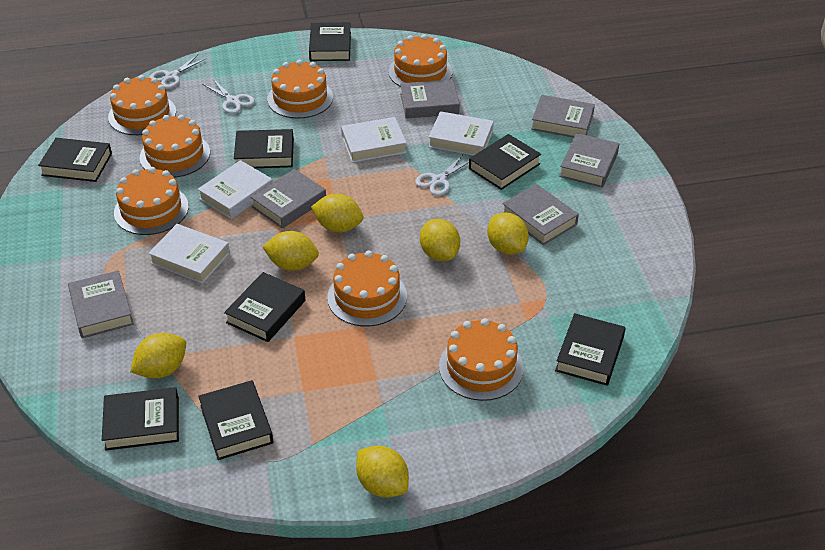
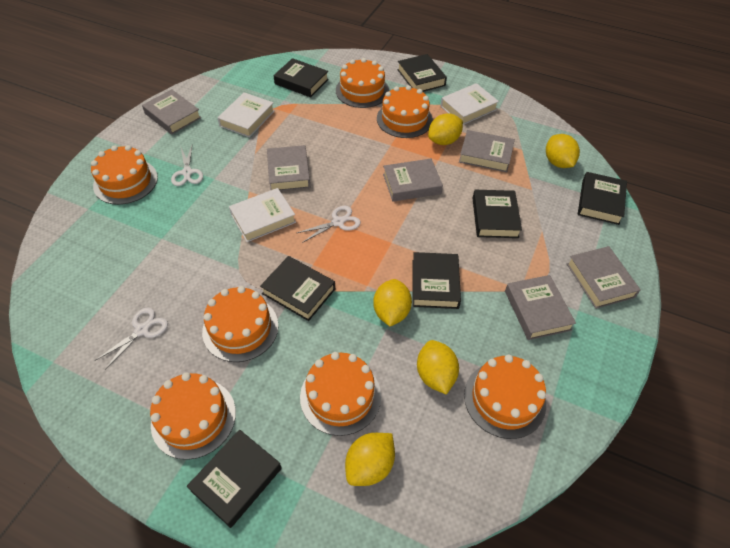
black book: [38,138,112,182] [102,387,179,451] [198,380,273,460] [224,272,305,342] [234,129,294,168] [309,22,351,61] [469,134,541,190] [555,313,626,386] = 8 -> [187,429,282,528] [260,256,335,321] [273,58,329,97] [397,54,447,92] [413,252,461,309] [473,190,522,238] [578,172,627,225] = 7
white book: [148,224,230,284] [198,160,273,219] [341,117,407,163] [428,111,494,156] = 4 -> [218,92,274,138] [229,188,296,242] [441,83,499,125] = 3
yellow lemon: [130,333,186,379] [263,231,319,271] [311,194,364,232] [356,446,409,498] [420,219,460,261] [487,213,529,255] = 6 -> [345,433,395,486] [373,279,412,326] [417,340,459,395] [428,113,463,145] [546,134,580,168] = 5

